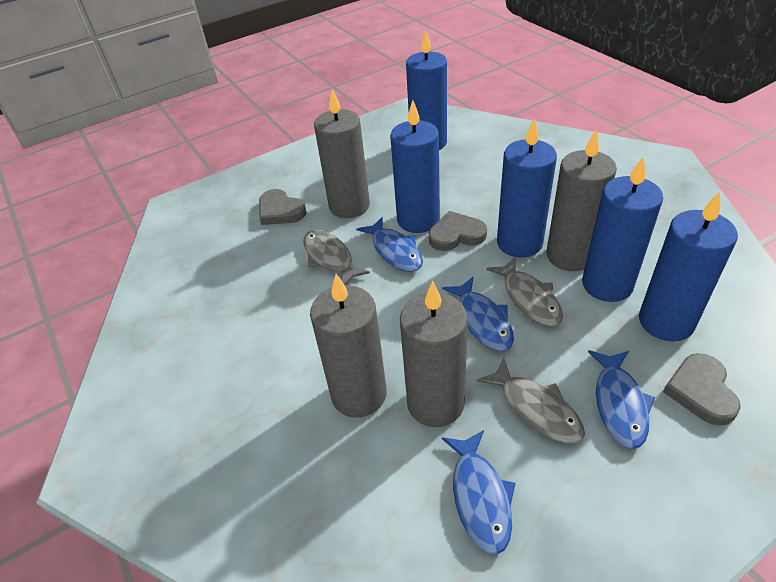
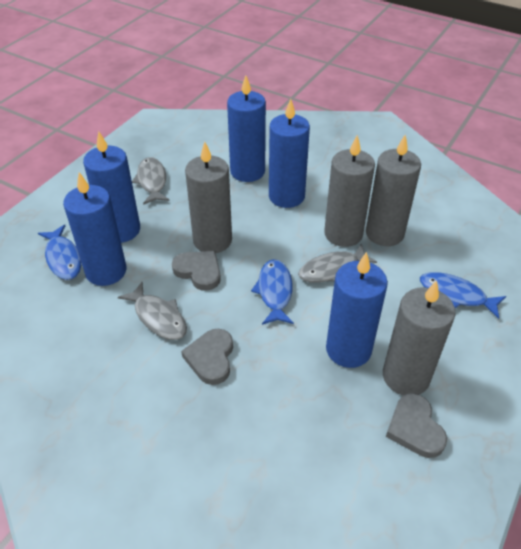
blue fish: [357,217,423,272] [442,277,514,351] [442,430,516,555] [588,350,655,449] = 4 -> [38,225,81,280] [251,259,294,325] [420,272,506,319] = 3

